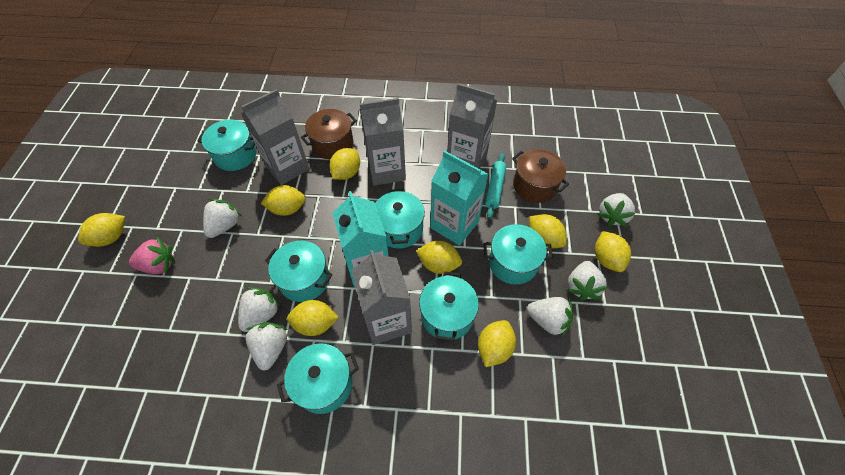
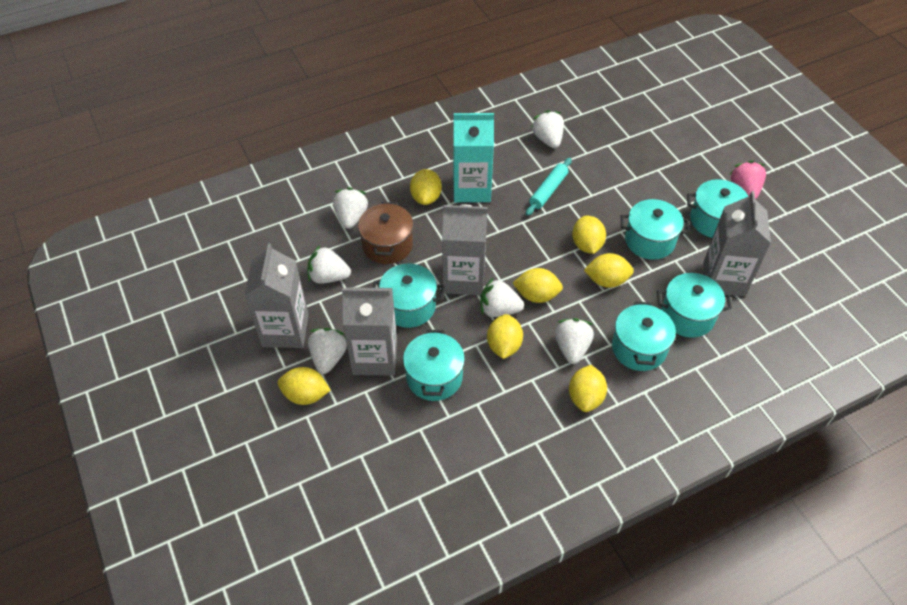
brown pot: [301,109,357,159] [512,149,569,203] = 2 -> [358,202,413,264] = 1
turquoise carton: [332,191,389,289] [430,151,488,246] = 2 -> [453,113,494,202] = 1
yellow lemon: [78,213,125,247] [261,185,306,216] [287,300,339,336] [330,148,360,180] [416,241,462,274] [478,320,516,367] [529,214,567,249] [595,231,631,272] = 8 -> [278,367,330,405] [410,169,442,205] [487,314,523,359] [513,268,563,303] [569,365,607,412] [572,216,606,254] [584,253,634,288] = 7

